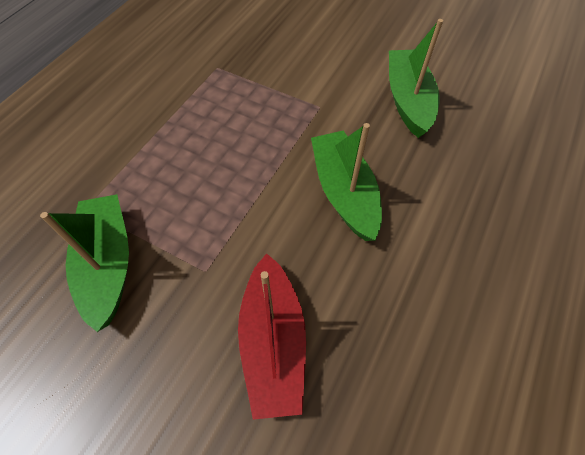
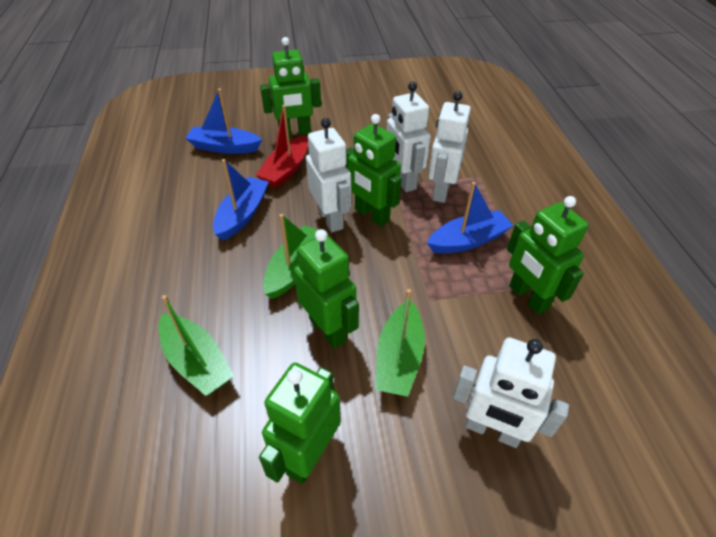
blue boat: none = 0 -> [185,89,262,154] [213,159,269,241] [427,182,514,253] = 3
green robot: none = 0 -> [259,363,341,484] [260,37,321,136] [293,229,359,349] [346,114,402,227] [507,196,588,315] = 5
white robot: none = 0 -> [306,118,351,232] [387,82,431,192] [428,91,471,203] [453,337,569,448] = 4

